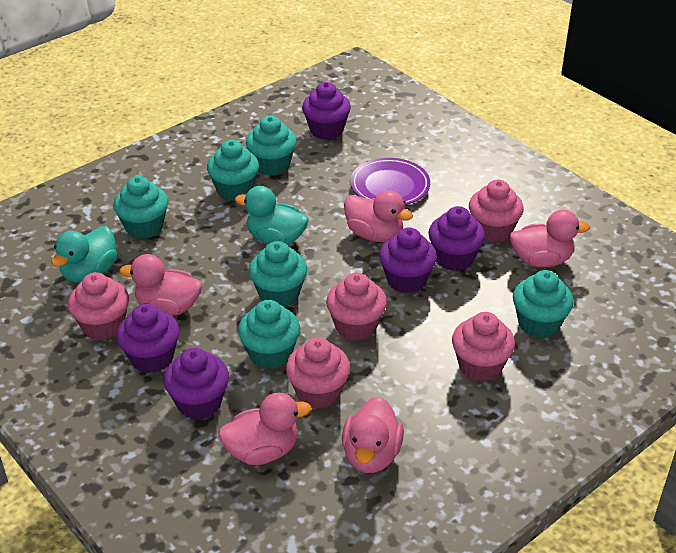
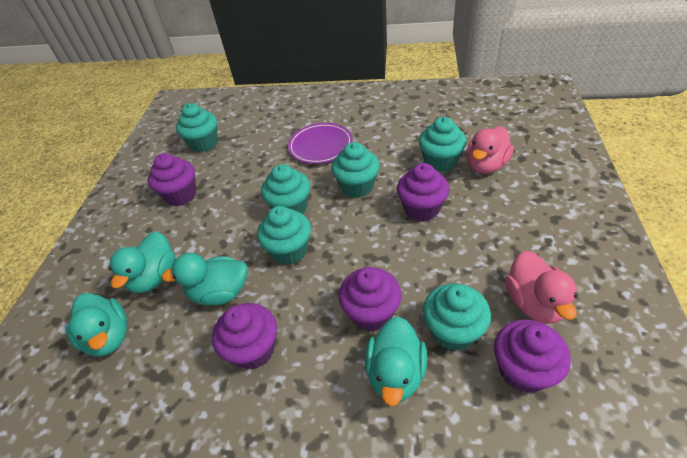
pink cupcake: [68,272,129,340] [286,338,350,409] [326,273,387,341] [452,312,515,382] [469,180,524,243] = 5 -> none = 0
pink duck: [120,254,202,316] [218,393,311,465] [342,397,404,473] [344,190,413,242] [510,210,590,267] = 5 -> [467,126,514,174] [505,251,578,324] = 2
turquoise duck: [51,226,117,283] [235,186,309,245] = 2 -> [66,293,127,357] [109,231,175,293] [162,253,247,305] [365,316,427,406] = 4

